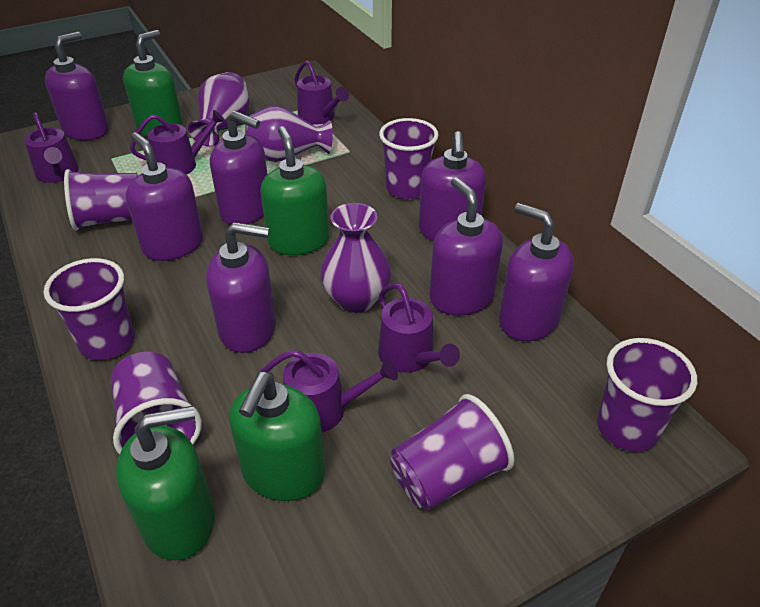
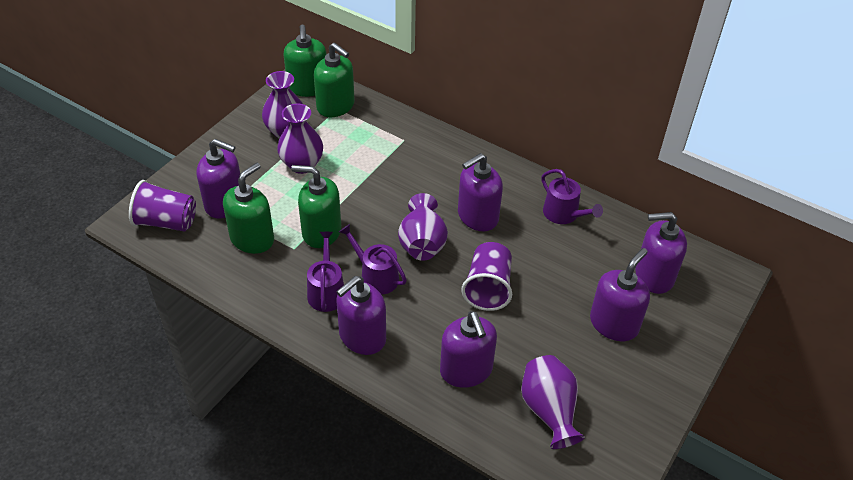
purple cup: [44,258,135,360] [64,169,138,231] [110,352,202,455] [379,118,439,200] [390,394,514,510] [597,338,697,452] = 6 -> [129,180,196,232] [461,242,512,311] = 2
purple soap dispenser: [45,32,109,141] [126,133,203,261] [206,222,276,353] [210,110,267,225] [419,131,486,241] [430,177,503,315] [499,203,574,341] = 7 -> [197,139,240,218] [336,276,386,355] [440,311,497,388] [458,153,503,231] [590,248,650,341] [635,212,687,294] = 6
purple vase: [188,72,250,147] [245,106,333,162] [320,203,391,313] = 3 -> [262,71,303,139] [277,104,323,174] [398,193,448,261] [521,355,585,449] = 4
purple watering can: [24,112,79,183] [130,110,225,175] [260,350,398,433] [295,61,349,125] [378,283,460,373] = 5 -> [307,232,344,312] [339,224,407,295] [541,169,603,224] = 3

